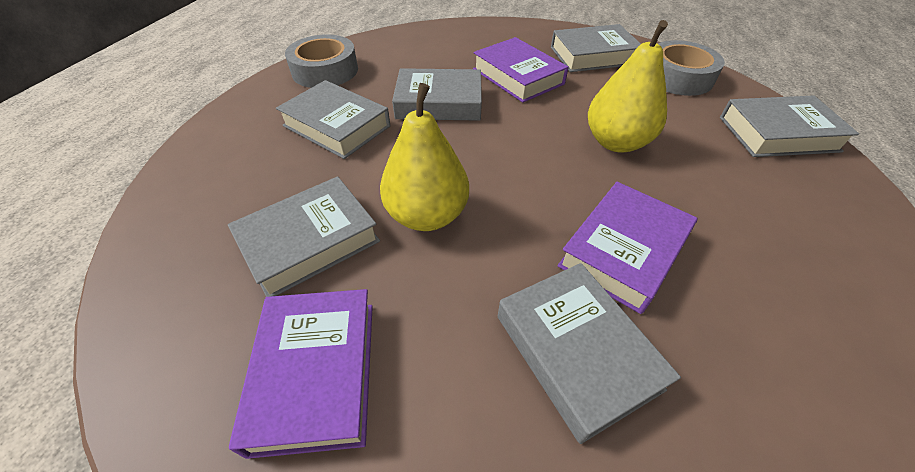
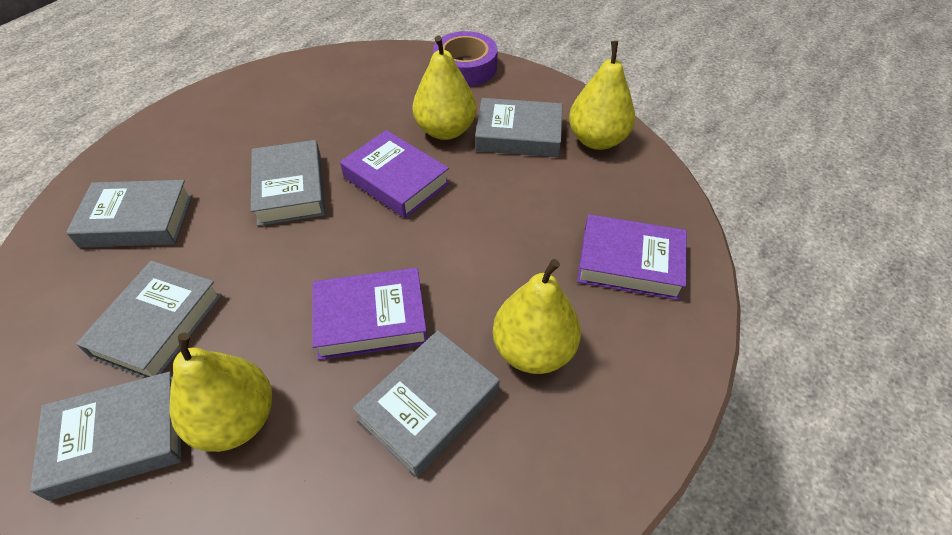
grey tape: [285,34,358,88] [658,40,725,96] = 2 -> none = 0
purple tape: none = 0 -> [433,31,498,87] = 1
yellow pear: [380,83,469,231] [588,20,668,153] = 2 -> [170,333,272,452] [413,36,476,140] [493,259,581,374] [569,41,635,150] = 4

